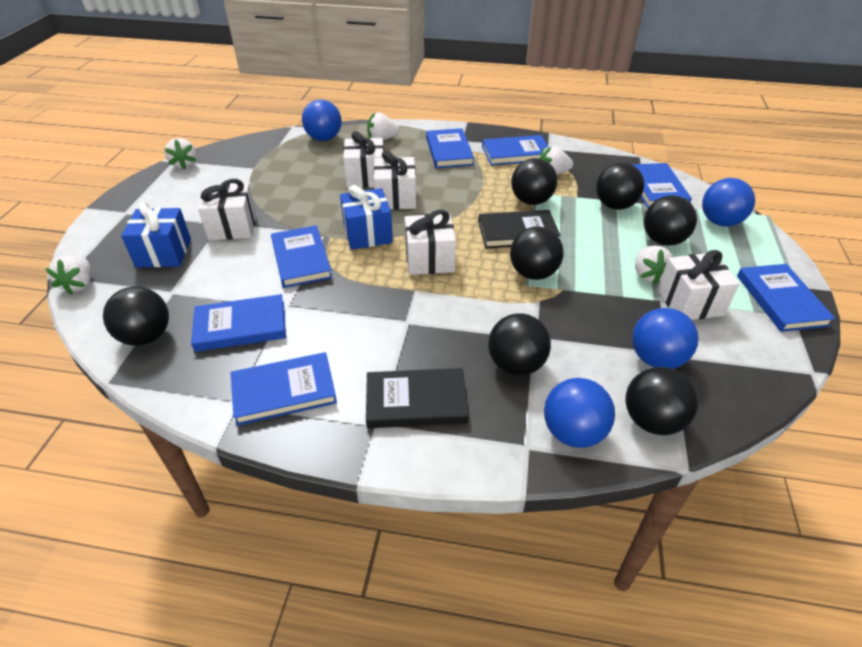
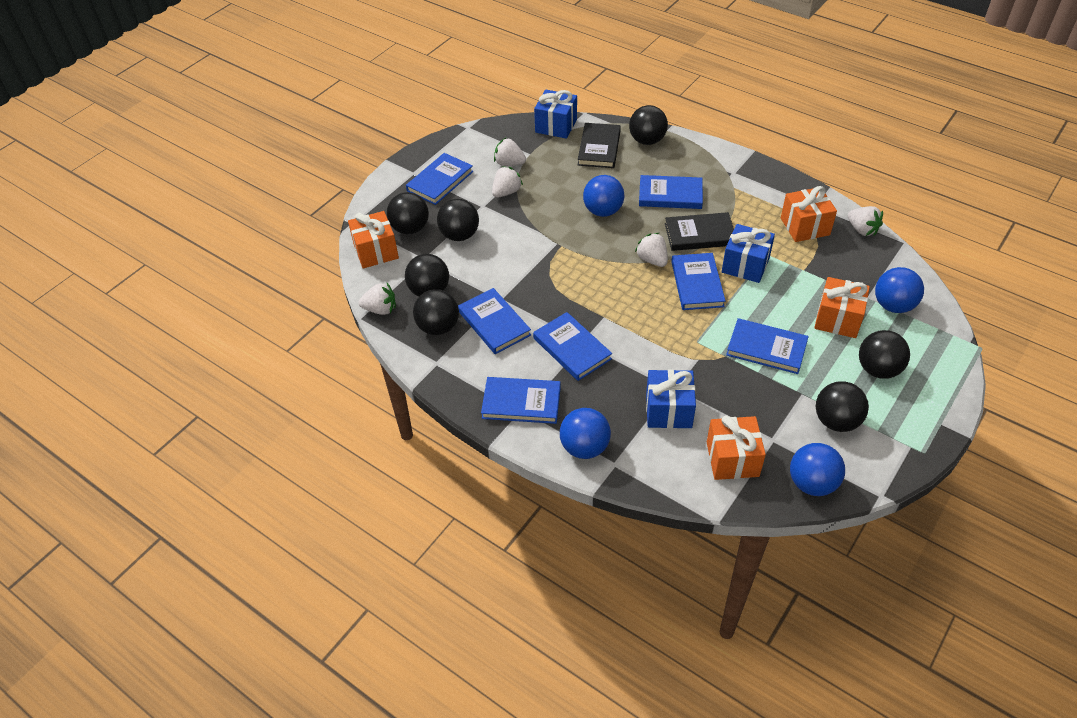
blue gift: [121,202,191,268] [340,185,393,250] = 2 -> [534,90,577,139] [646,370,696,428] [722,224,775,283] = 3
orange gift: none = 0 -> [348,211,399,268] [707,415,766,480] [781,186,837,242] [814,277,870,338] = 4
white gift: [198,179,256,240] [343,131,384,188] [374,150,416,210] [405,210,456,275] [657,250,740,320] = 5 -> none = 0

